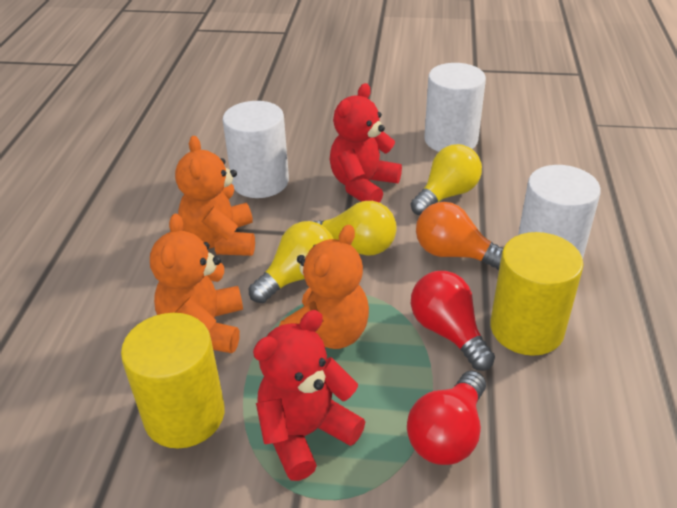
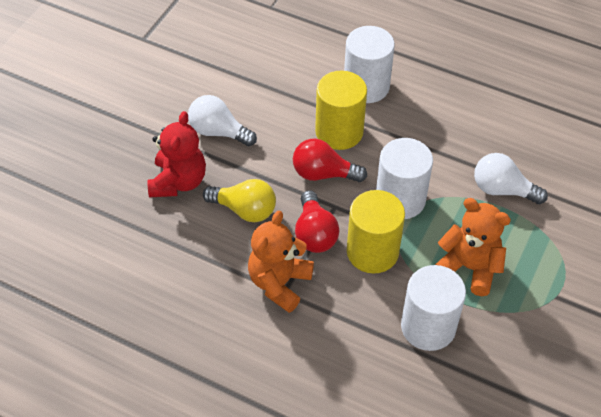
orange light bulb: [416,202,503,270] = 1 -> none = 0
orange teddy bear: [150,214,243,353] [175,136,255,256] [279,225,369,349] = 3 -> [248,211,314,313] [435,198,511,296] = 2
red teddy bear: [253,310,365,481] [330,83,402,203] = 2 -> [148,111,206,197] = 1
white light bulb: none = 0 -> [188,95,257,146] [474,153,548,204] = 2
yellow light bulb: [249,221,334,303] [312,201,397,256] [411,144,482,215] = 3 -> [203,179,276,222] = 1

